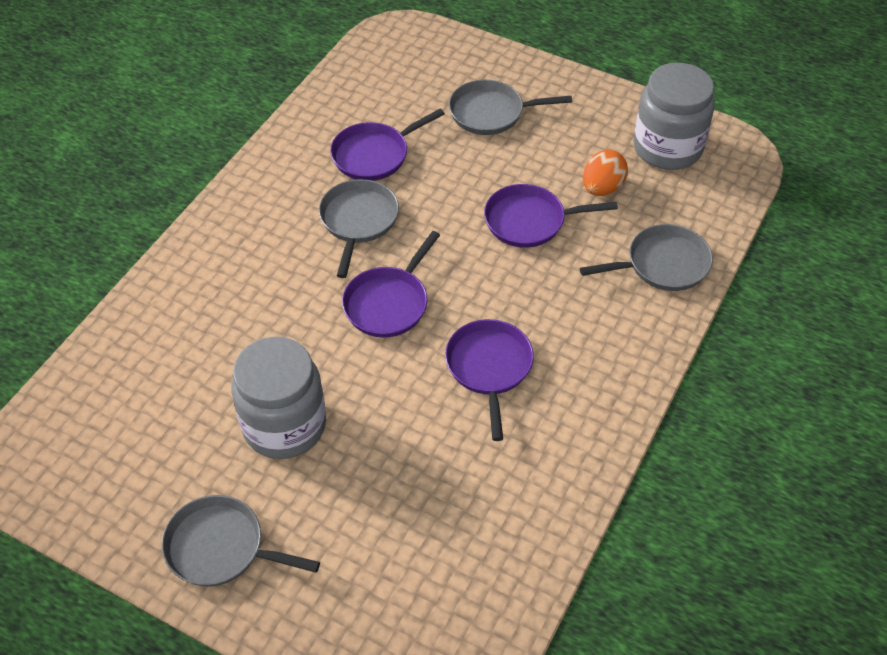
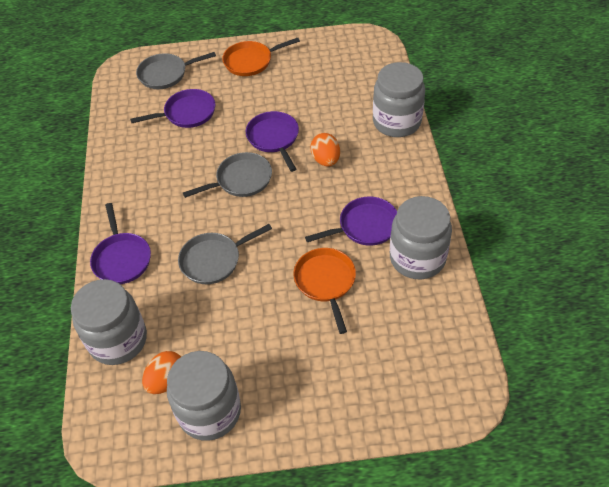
grey jar: [231,337,326,459] [634,63,715,170] = 2 -> [71,279,147,365] [167,351,241,441] [373,62,425,137] [390,196,452,279] = 4
grey pan: [162,495,320,587] [319,179,399,278] [449,80,572,135] [580,224,713,291] = 4 -> [136,52,216,89] [178,224,272,284] [183,152,272,198] = 3
orange egg: [583,150,628,196] = 1 -> [142,351,181,394] [311,133,340,167] = 2
orange pan: none = 0 -> [222,38,300,76] [293,248,356,334] = 2

